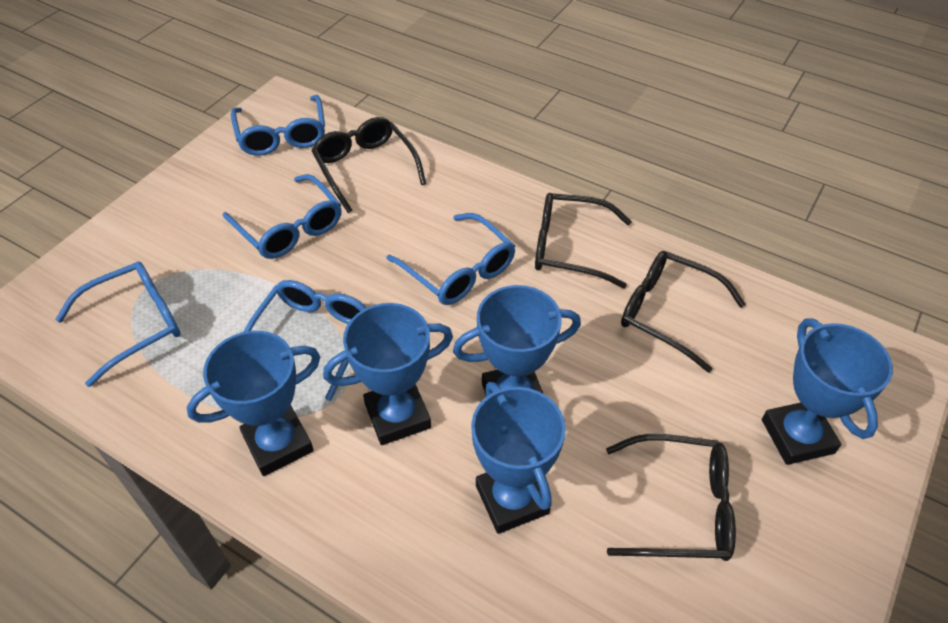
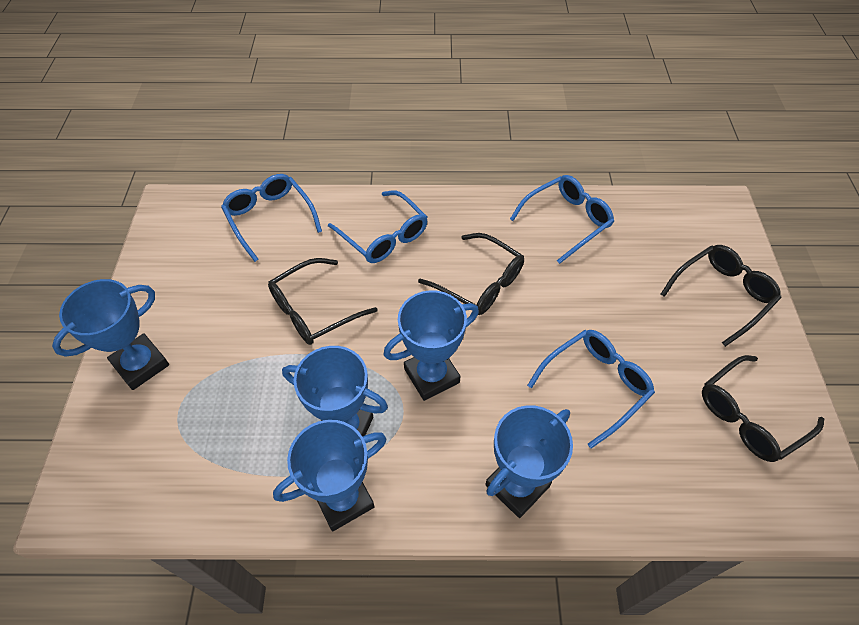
blue glasses: [55,261,181,387] [223,174,342,259] [231,95,325,156] [244,280,367,401] [386,213,515,305] = 5 -> [221,174,322,262] [328,190,428,263] [510,175,614,264] [527,330,655,449] = 4

